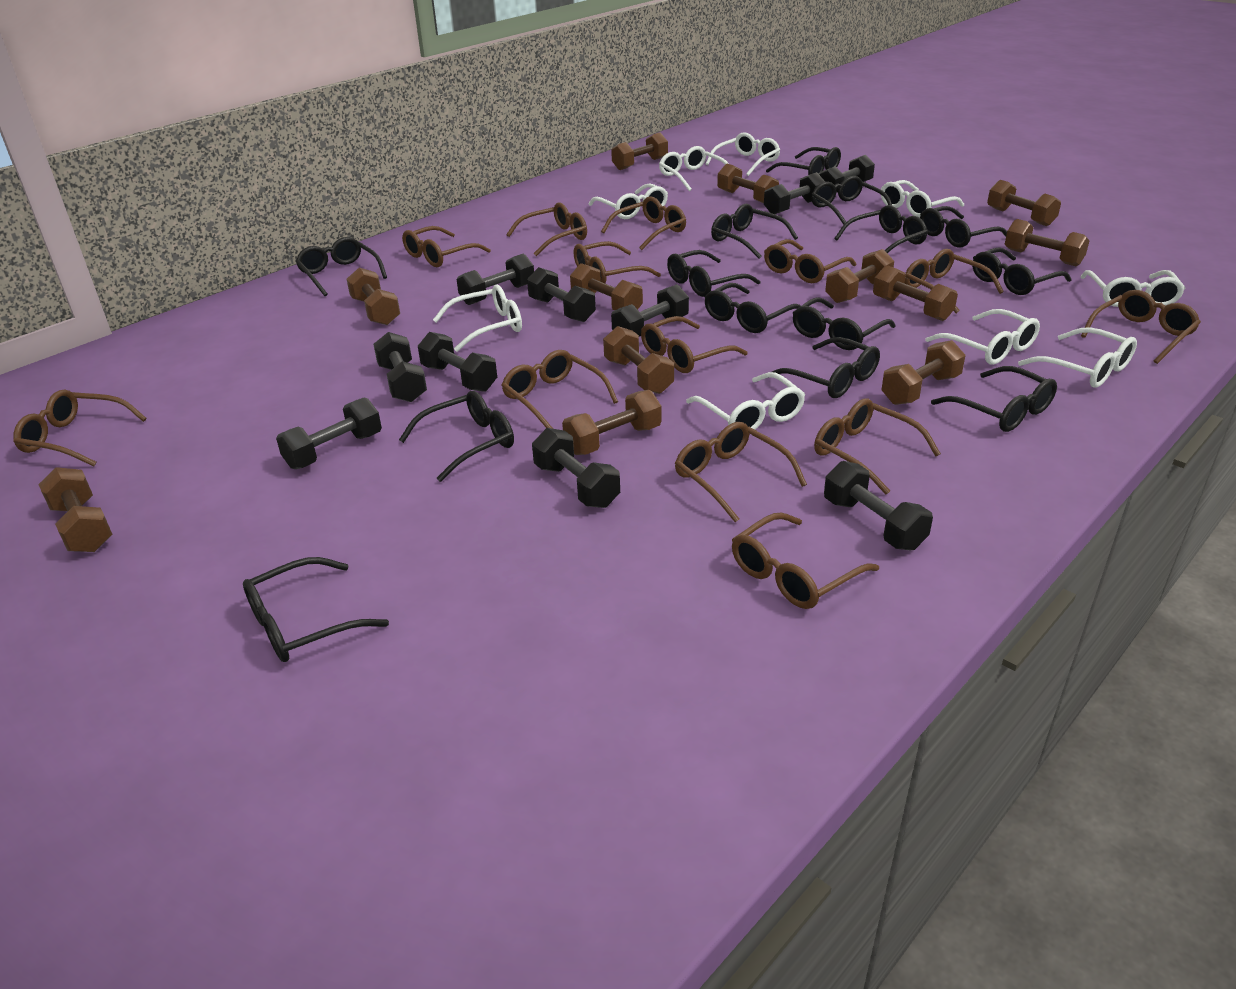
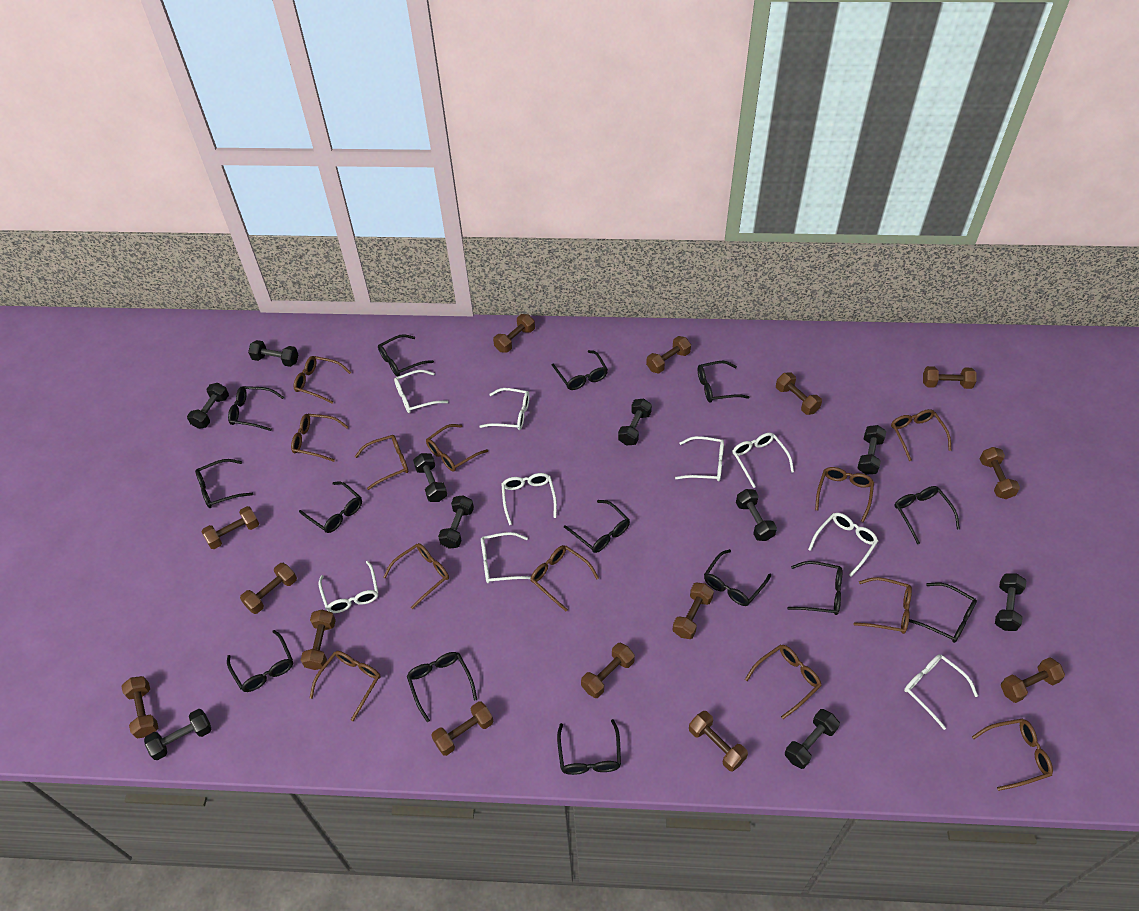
brown dumbbell: [38,467,112,552] [347,267,400,325] [562,390,662,455] [570,263,643,311] [603,326,674,394] [611,132,668,170] [717,164,779,203] [825,249,894,303] [873,265,958,321] [881,340,966,405] [987,180,1061,226] [1005,219,1089,266] = 12 -> [121,676,158,739] [201,506,259,549] [240,563,297,614] [301,610,336,670] [431,701,493,756] [493,314,535,353] [581,643,635,698] [646,336,691,373] [672,583,714,639] [689,711,748,772] [776,372,822,415] [923,366,976,389] [980,447,1020,499] [1001,657,1065,703] = 14
brown glasses: [13,390,147,466] [402,226,491,267] [501,350,618,429] [506,202,587,256] [574,241,661,283] [601,196,686,250] [641,316,748,373] [675,422,807,522] [732,513,879,609] [764,239,856,283] [814,398,941,495] [905,249,1004,313] [1081,290,1201,364] = 13 -> [291,414,348,462] [294,356,351,403] [310,651,381,721] [355,435,409,490] [383,543,449,609] [426,424,488,472] [531,545,599,611] [745,645,822,719] [815,467,874,523] [853,577,912,634] [891,409,951,461] [972,718,1053,791] = 12

